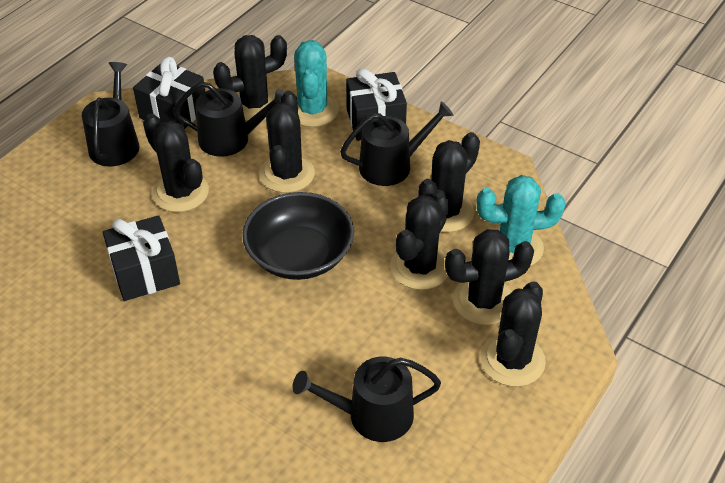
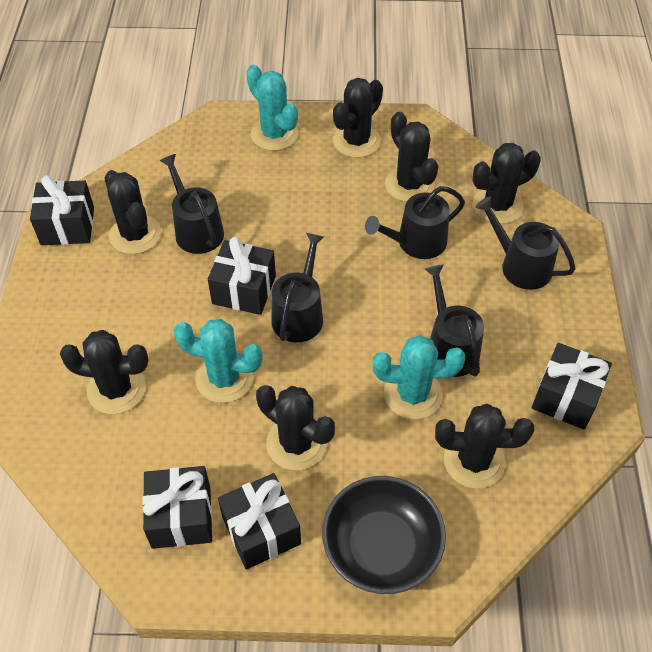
black gift: [103,215,180,301] [133,57,205,129] [346,68,407,141] = 3 -> [30,175,94,245] [143,466,212,549] [208,237,276,315] [218,473,301,569] [532,343,612,430] = 5
black watering can: [82,62,140,167] [174,81,285,157] [292,357,441,442] [340,101,454,186] = 4 -> [159,154,224,254] [271,233,324,342] [365,186,465,259] [425,264,484,377] [475,196,575,290] = 5
turquoise cactus: [294,40,339,127] [477,175,566,266] = 2 -> [174,319,263,403] [246,65,298,151] [373,335,465,420] = 3

